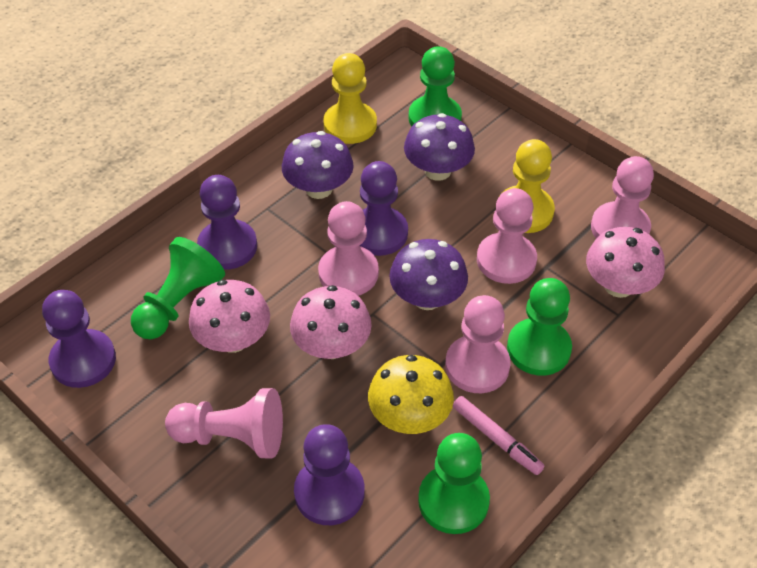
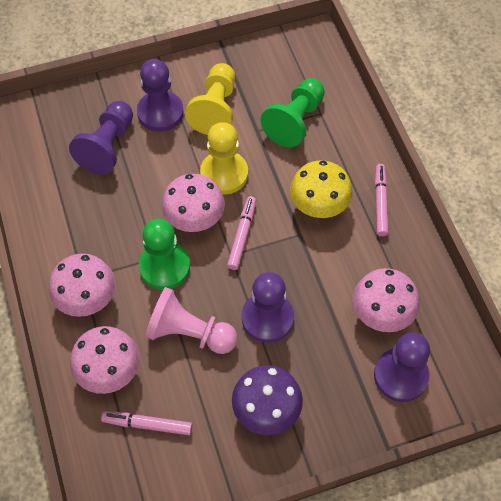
green pawn: [131,237,225,339] [409,46,462,127] [418,433,490,534] [507,278,572,376] = 4 -> [139,219,190,290] [261,78,325,148] = 2
pink marker: [453,396,545,475] = 1 -> [101,411,192,435] [227,196,256,270] [375,164,389,236] = 3
pink mushroom: [189,280,270,353] [290,285,372,359] [586,227,665,298] = 3 -> [49,253,116,317] [70,326,140,394] [162,174,225,232] [353,268,420,332] = 4
pink pawn: [165,388,283,458] [318,201,379,296] [445,295,511,393] [477,188,537,284] [591,156,654,238] = 5 -> [145,287,238,354] = 1
purple mushroom: [282,131,354,199] [389,239,468,310] [404,113,475,181] = 3 -> [232,365,303,435] = 1

